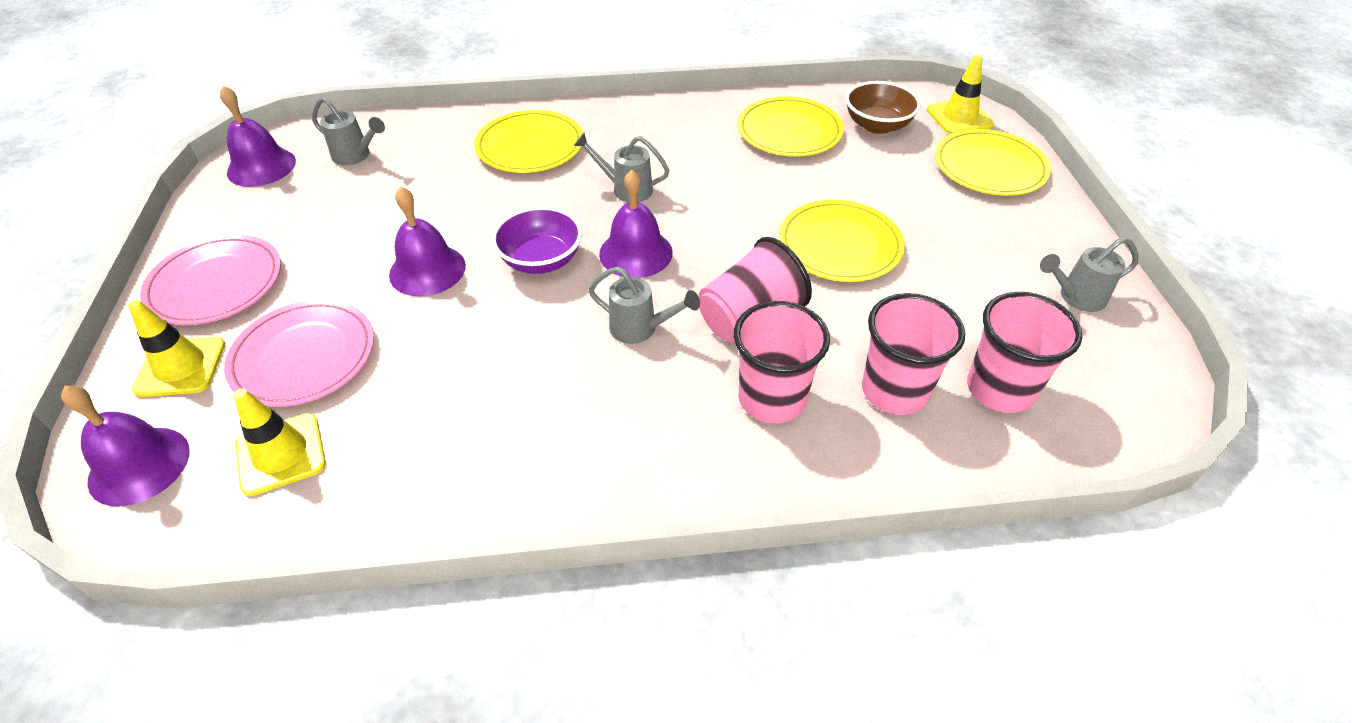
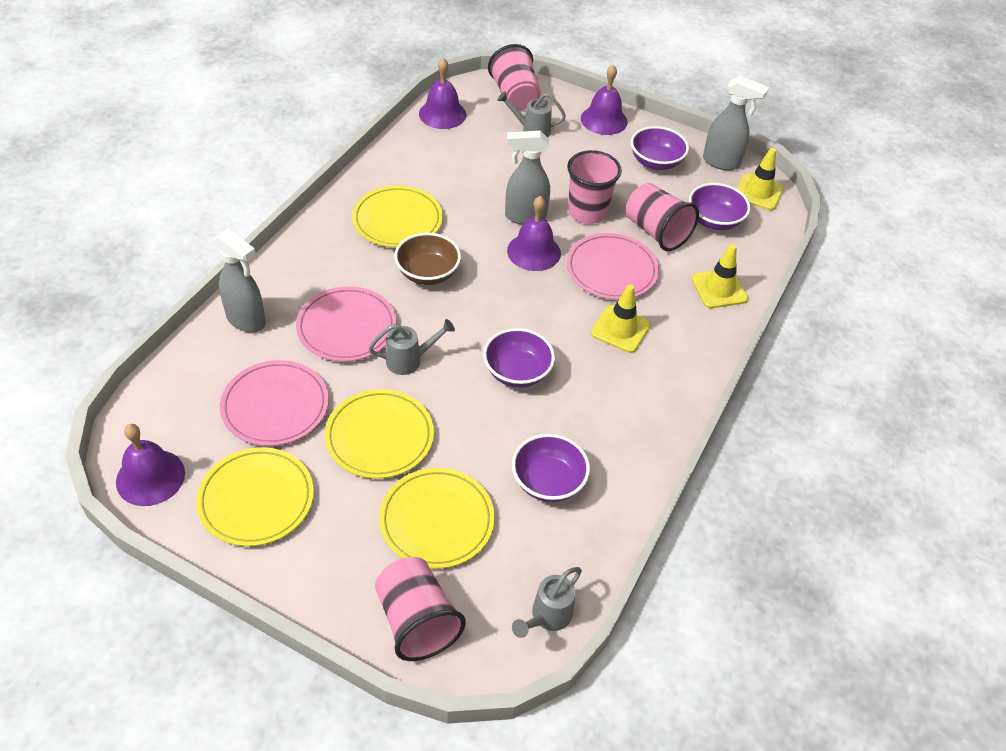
grey spray bottle: none = 0 -> [213,229,266,333] [505,131,550,225] [703,76,769,171] = 3
grey watering can: [312,97,385,165] [574,133,669,202] [588,266,700,344] [1040,237,1139,312] = 4 -> [369,319,455,375] [497,91,566,137] [512,567,582,638] = 3
pink plate: [140,235,281,325] [224,300,374,407] = 2 -> [220,360,329,446] [296,286,397,362] [566,233,659,300] = 3
purple bowl: [492,206,582,274] = 1 -> [483,328,555,388] [512,434,590,502] [631,126,689,170] [689,183,751,230] = 4

